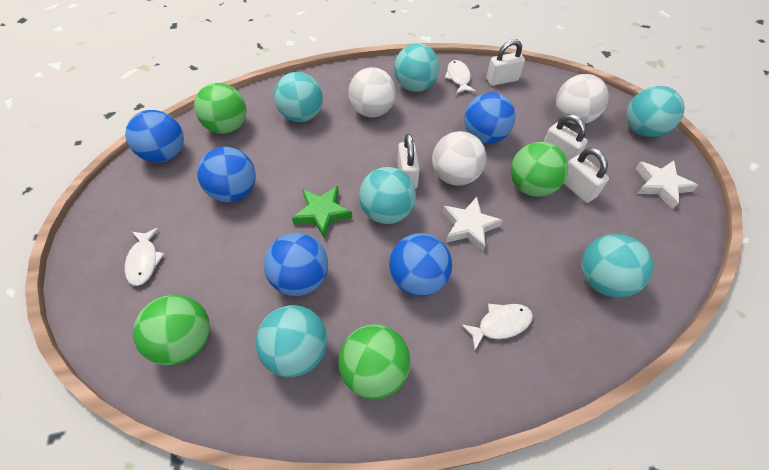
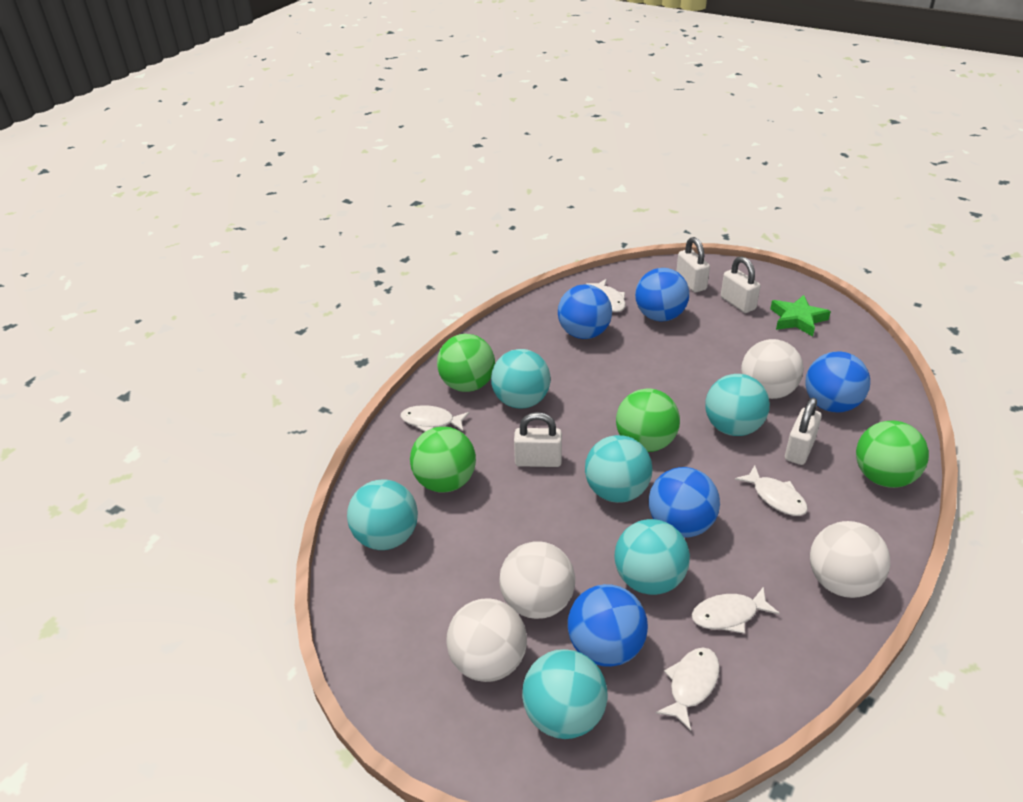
white ball: [348,67,396,117] [432,131,486,186] [556,74,609,124] = 3 -> [446,598,527,682] [499,541,575,619] [741,339,804,399] [810,521,890,598] = 4
white fish: [125,228,164,286] [444,60,476,94] [461,304,533,351] = 3 -> [401,405,470,432] [586,279,626,312] [656,648,720,731] [691,586,780,634] [735,465,808,516] = 5
white star: [443,197,503,252] [635,161,698,209] = 2 -> none = 0

